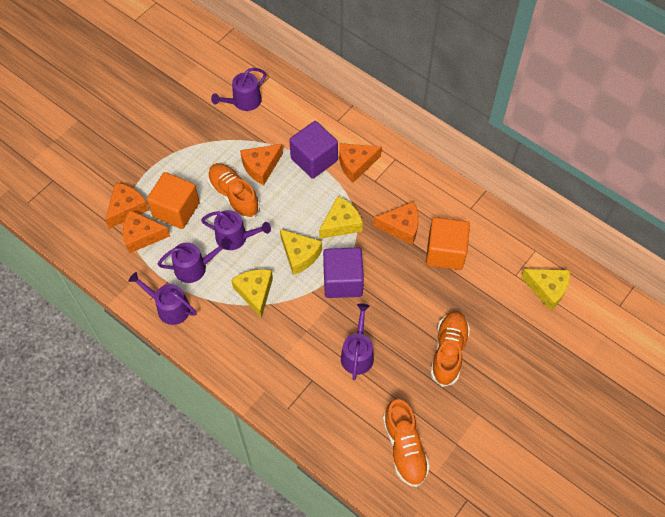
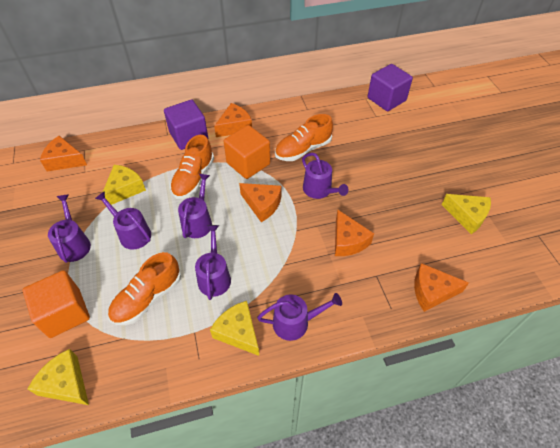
purple watering can: [128,272,197,325] [158,239,230,283] [201,210,271,250] [211,68,266,111] [341,304,374,380] = 5 -> [48,194,91,263] [95,191,151,250] [178,174,212,238] [195,225,231,300] [257,293,342,341] [302,153,348,199] = 6

